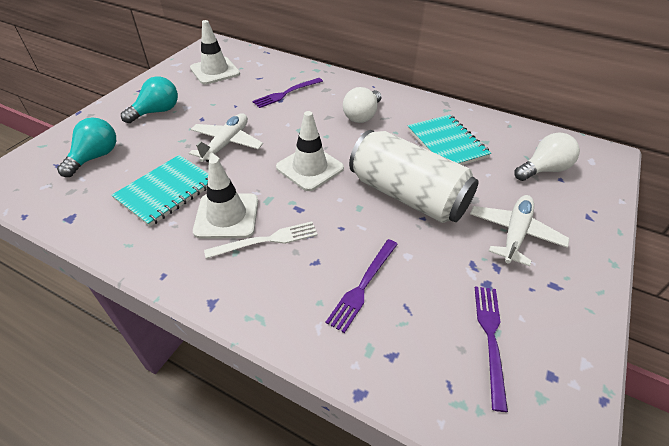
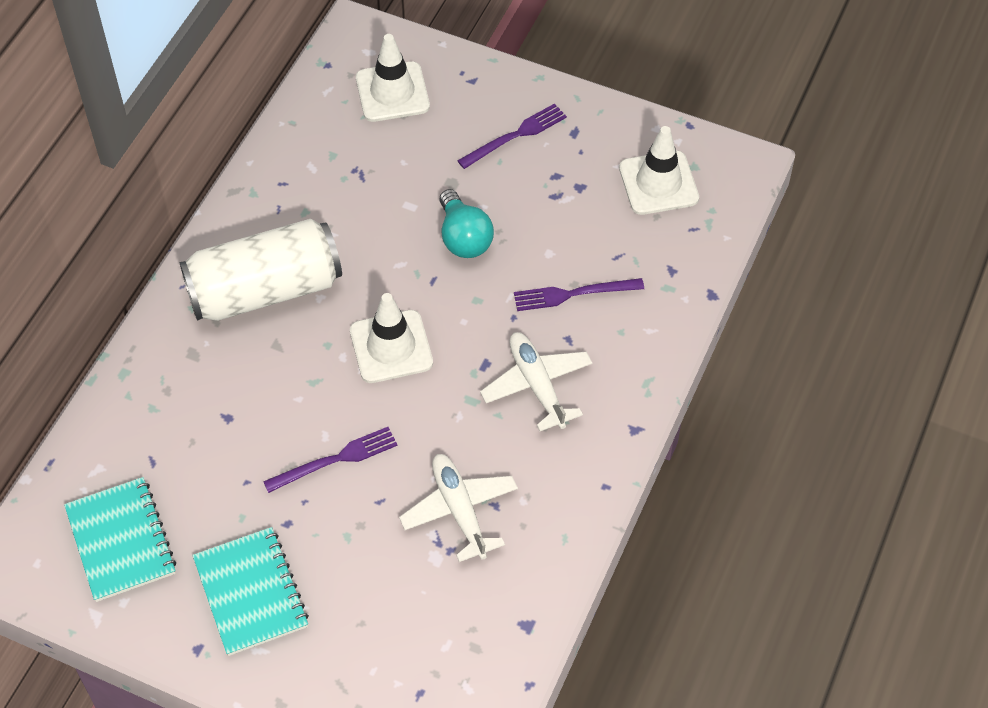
turquoise light bulb: [57,117,116,177] [121,76,178,123] = 2 -> [439,189,494,258] = 1
white fork: [204,221,318,259] = 1 -> none = 0
white light bulb: [343,87,381,123] [515,132,580,181] = 2 -> none = 0

